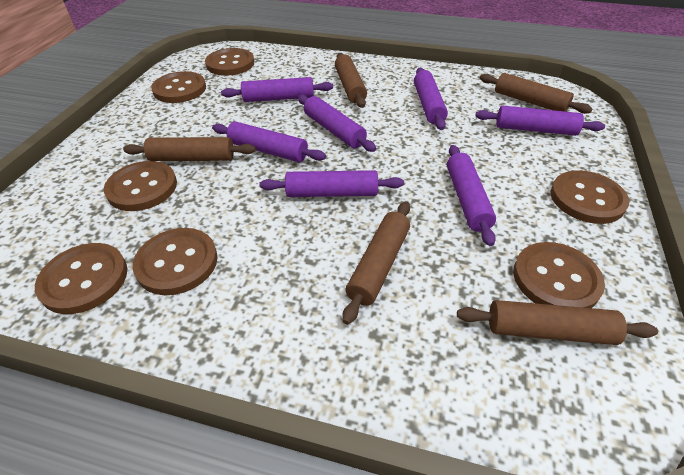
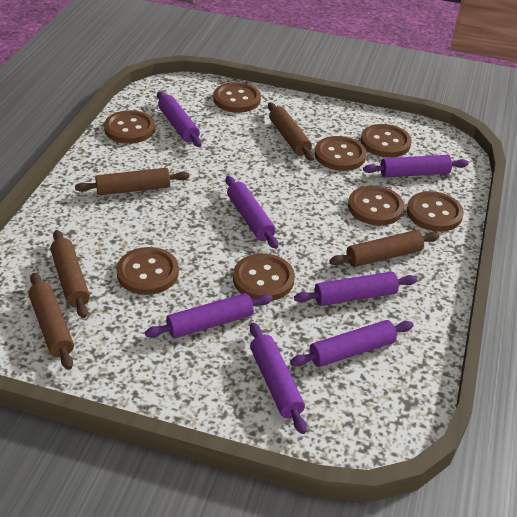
brown button: [35,243,127,314] [104,161,177,211] [133,228,218,295] [151,71,206,103] [205,48,254,76] [513,242,605,308] [551,170,629,224] = 7 -> [104,110,155,144] [116,247,179,295] [213,82,261,113] [233,253,295,301] [315,136,367,171] [348,186,404,226] [361,124,412,158] [407,191,464,232] = 8

